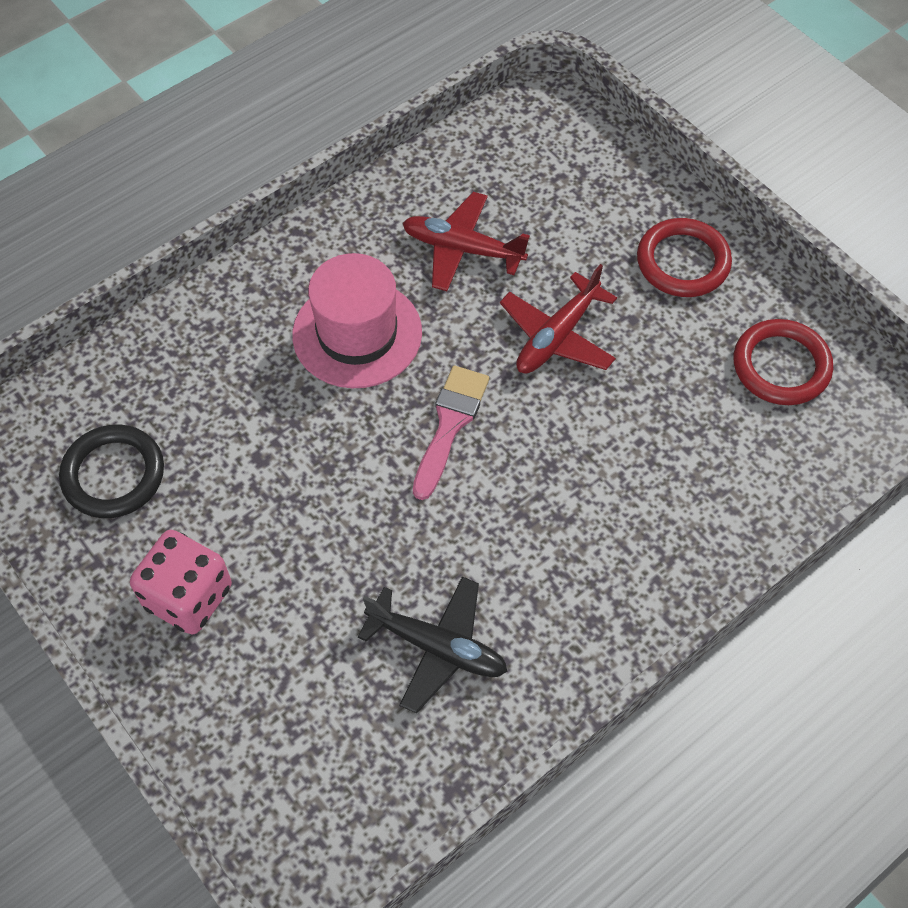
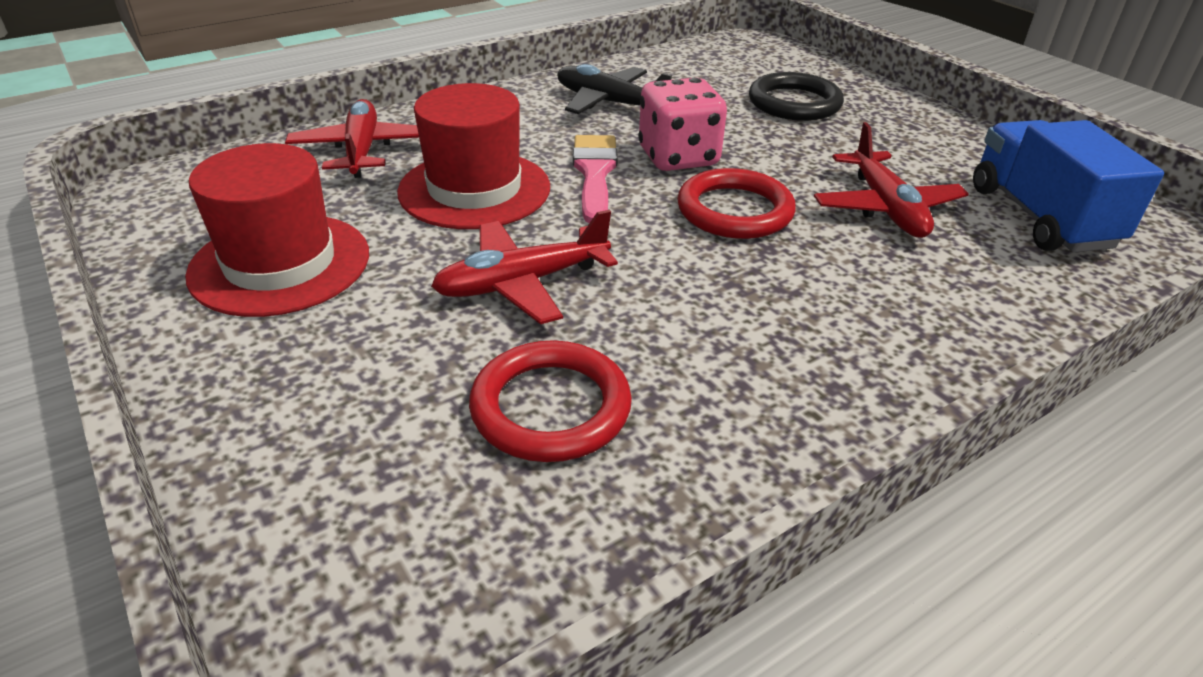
blue truck: none = 0 -> [973,120,1164,252] = 1
pink hat: [292,253,422,388] = 1 -> none = 0
red hat: none = 0 -> [185,143,369,317] [397,83,550,229] = 2
red plane: [403,192,530,291] [500,264,617,374] = 2 -> [285,99,419,178] [431,210,618,324] [814,122,969,238] = 3

